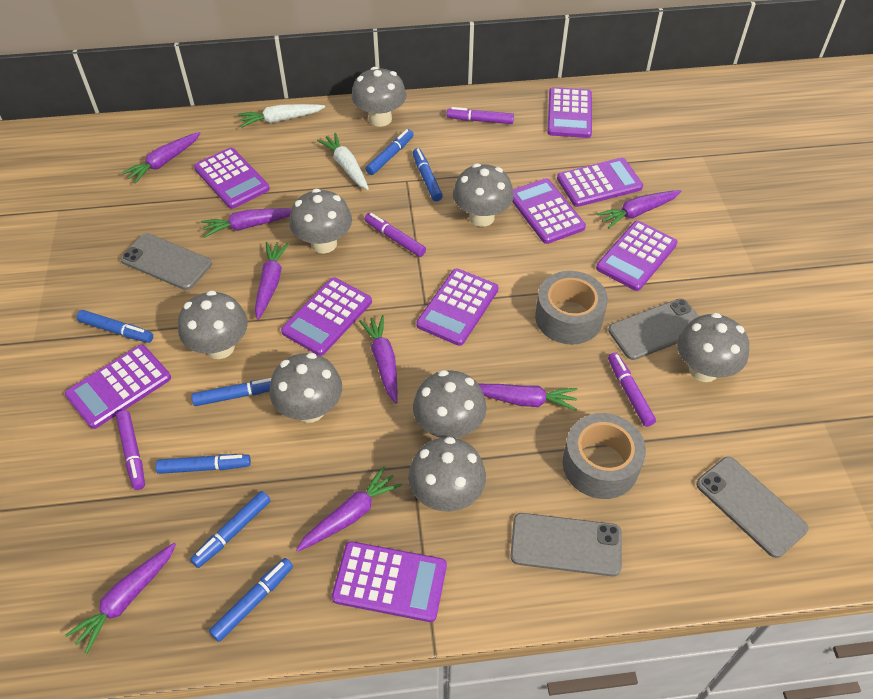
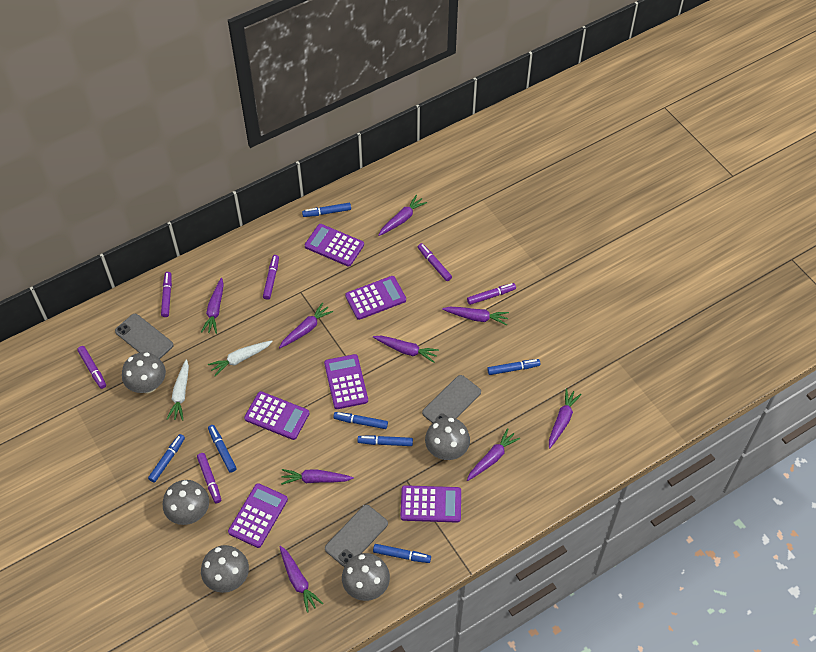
grey mushroom: [178,291,248,359] [270,353,342,423] [289,189,352,253] [351,67,407,127] [408,437,486,512] [413,370,487,438] [453,163,514,227] [677,313,749,382] = 8 -> [122,352,166,393] [163,480,209,525] [201,545,249,593] [342,553,390,601] [425,417,470,460] = 5
grey phone: [120,233,212,290] [510,513,622,576] [608,299,699,360] [696,457,809,558] = 4 -> [115,314,174,359] [325,505,388,567] [422,375,481,423] = 3
grey tape: [535,271,608,344] [563,413,646,499] = 2 -> none = 0
purple calculator: [65,345,171,429] [194,147,270,209] [281,277,372,356] [332,541,447,622] [416,268,498,346] [512,178,586,244] [547,87,592,138] [557,158,643,207] [596,221,677,291] = 9 -> [228,483,288,548] [244,391,310,440] [305,224,364,267] [324,354,368,409] [345,276,406,320] [400,485,461,523] = 6
purple carrot: [65,543,176,654] [122,132,200,184] [201,208,291,237] [255,242,289,320] [296,466,402,552] [359,315,398,404] [479,384,577,411] [596,190,681,229] = 8 -> [201,278,224,334] [279,302,333,348] [279,546,323,613] [281,469,354,485] [373,336,439,363] [378,195,427,236] [442,307,509,325] [467,428,520,481] [549,388,582,448] = 9
purple marker: [116,410,145,490] [364,213,426,257] [446,107,514,124] [608,352,656,427] = 4 -> [77,346,106,389] [161,272,172,317] [197,453,221,503] [263,255,279,300] [418,243,452,281] [467,283,516,305] = 6

